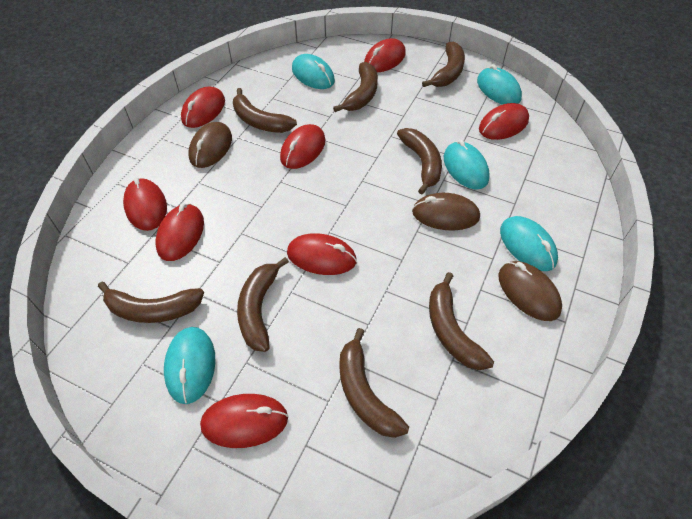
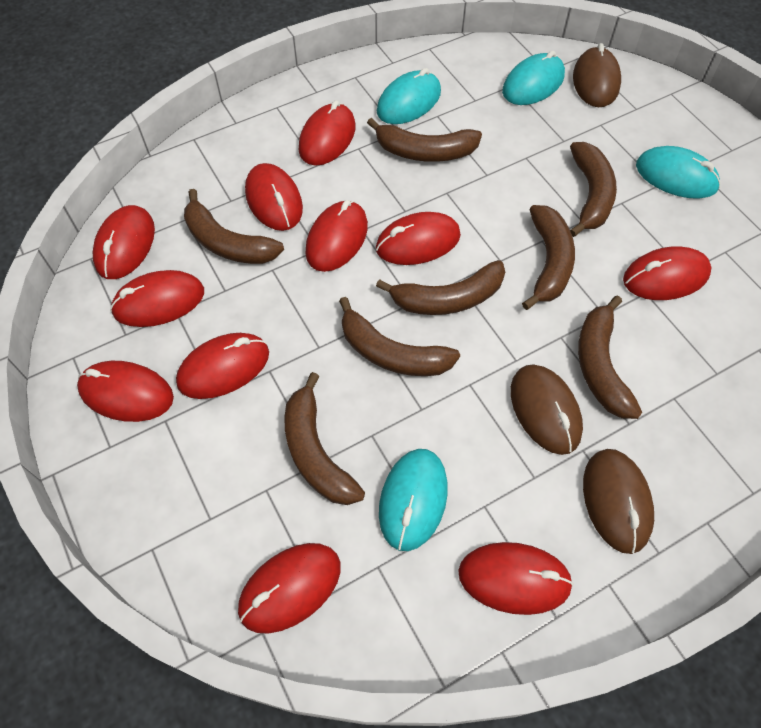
red mouse: [123,177,167,231] [155,203,204,261] [181,86,225,128] [200,394,288,448] [280,124,325,169] [287,233,357,275] [364,38,406,72] [479,103,529,140] = 8 -> [77,361,174,422] [93,205,155,279] [110,270,204,327] [176,333,269,399] [238,543,341,633] [245,163,303,231] [299,100,355,166] [305,200,368,272] [376,212,461,265] [458,542,574,615] [623,246,712,300] = 11
turquoise mouse: [164,327,215,404] [292,54,335,89] [444,140,490,189] [477,64,522,105] [500,216,558,271] = 5 -> [377,68,441,124] [379,449,448,551] [502,51,565,105] [636,146,721,199] = 4

